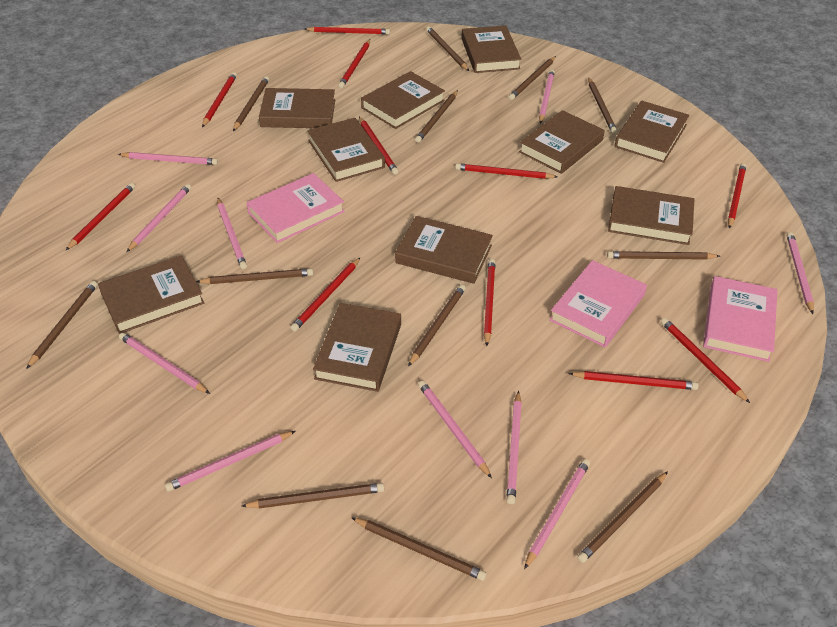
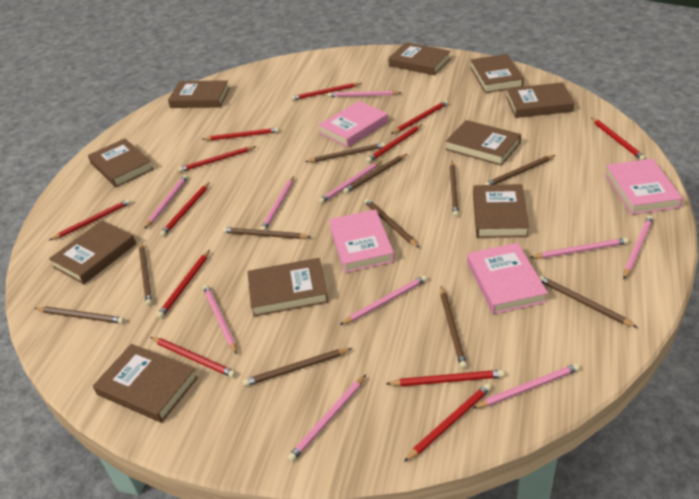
brown pencil: [26,281,98,369] [196,269,313,284] [233,76,269,131] [242,483,384,509] [351,517,487,581] [408,285,466,366] [415,90,458,143] [426,26,469,71] [509,56,556,100] [577,471,668,563] [588,77,617,133] [607,251,720,260] = 12 -> [35,307,125,324] [139,243,152,306] [223,227,311,239] [243,348,352,386] [305,142,385,162] [343,154,407,194] [364,198,419,248] [440,286,467,369] [450,161,459,217] [484,155,555,185] [539,276,638,328] = 11
pink book: [246,173,345,243] [549,260,647,347] [703,276,777,362] = 3 -> [318,101,388,147] [329,209,395,273] [467,243,548,314] [605,159,683,215] = 4
red pencil: [65,183,135,251] [202,72,237,127] [290,257,361,332] [305,27,390,35] [339,39,370,88] [359,117,398,175] [455,163,558,179] [484,259,495,346] [568,371,699,390] [661,318,750,403] [728,163,746,229] = 11 -> [49,199,131,241] [150,337,236,378] [157,250,210,319] [160,182,210,237] [178,146,256,172] [202,127,279,141] [291,83,362,100] [366,124,423,163] [386,370,505,386] [391,100,448,134] [404,384,491,462] [591,118,646,160] = 12

